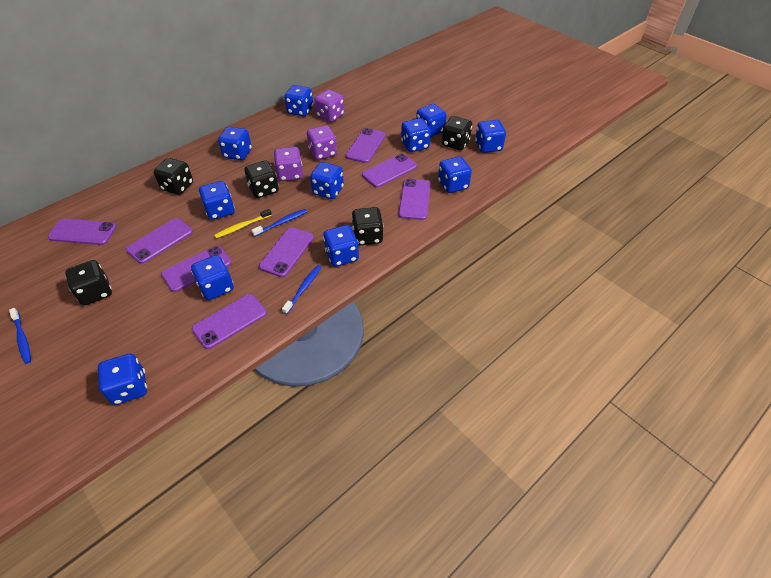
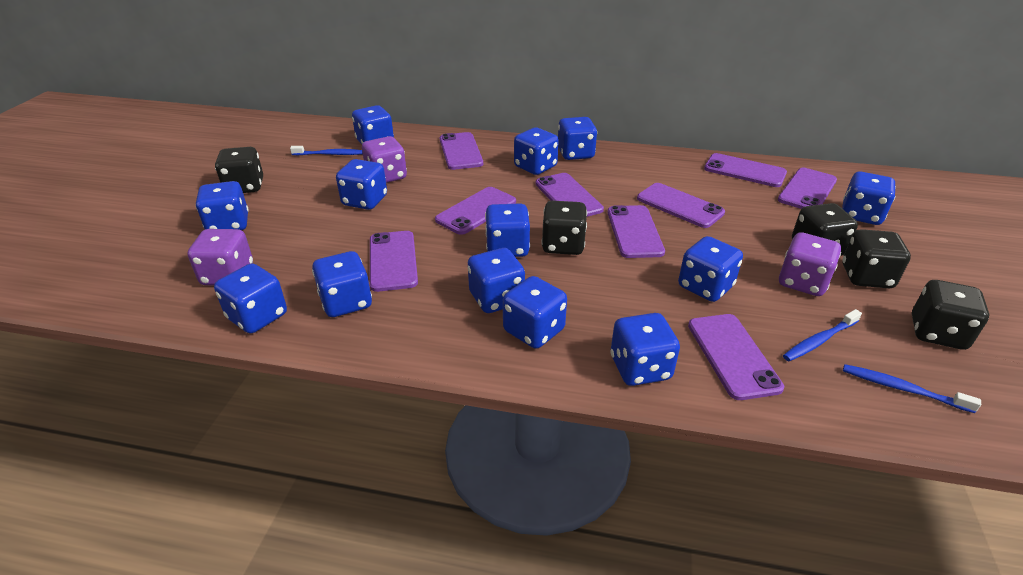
blue dice: [98,353,147,405] [191,255,234,300] [199,181,235,220] [218,127,252,160] [284,85,313,116] [310,162,344,199] [323,225,359,267] [401,118,431,152] [416,104,447,138] [438,156,472,193] [475,120,506,153] = 11 -> [196,181,249,230] [214,263,287,334] [312,251,372,317] [336,159,387,210] [352,105,394,144] [468,248,525,313] [485,203,530,257] [503,276,567,349] [514,127,559,175] [558,117,597,160] [611,313,680,386] [678,236,743,302] [842,172,896,225] = 13
purple phone: [48,219,117,245] [126,218,193,264] [161,246,232,292] [192,294,267,349] [259,227,314,277] [346,128,386,163] [362,153,417,188] [399,179,431,220] = 8 -> [370,231,418,292] [435,187,516,235] [440,132,483,170] [535,173,604,217] [607,205,665,258] [637,183,725,228] [688,314,784,400] [704,153,787,187] [778,168,837,209] = 9
yellow toothbrush: [214,209,272,238] = 1 -> none = 0

